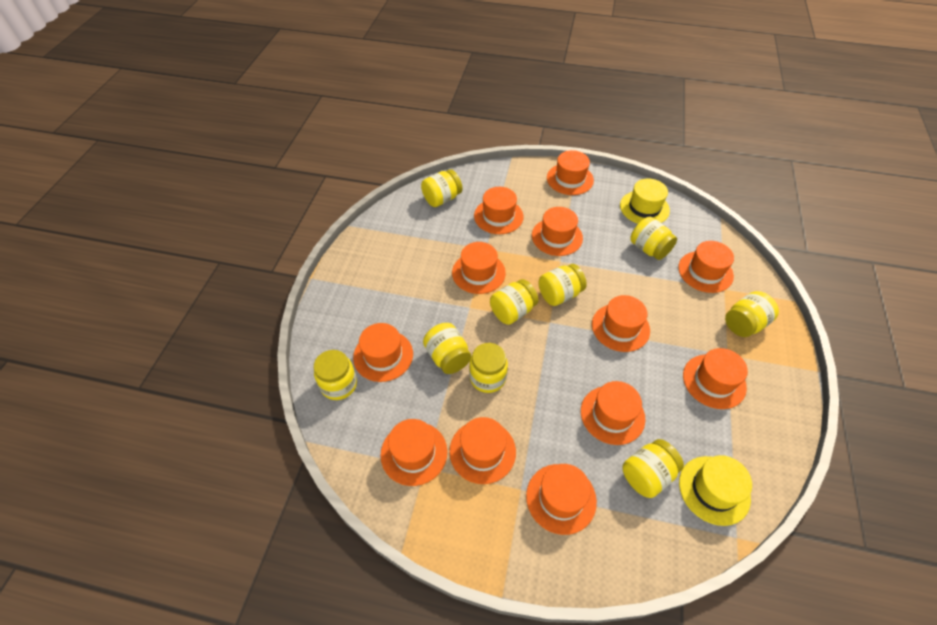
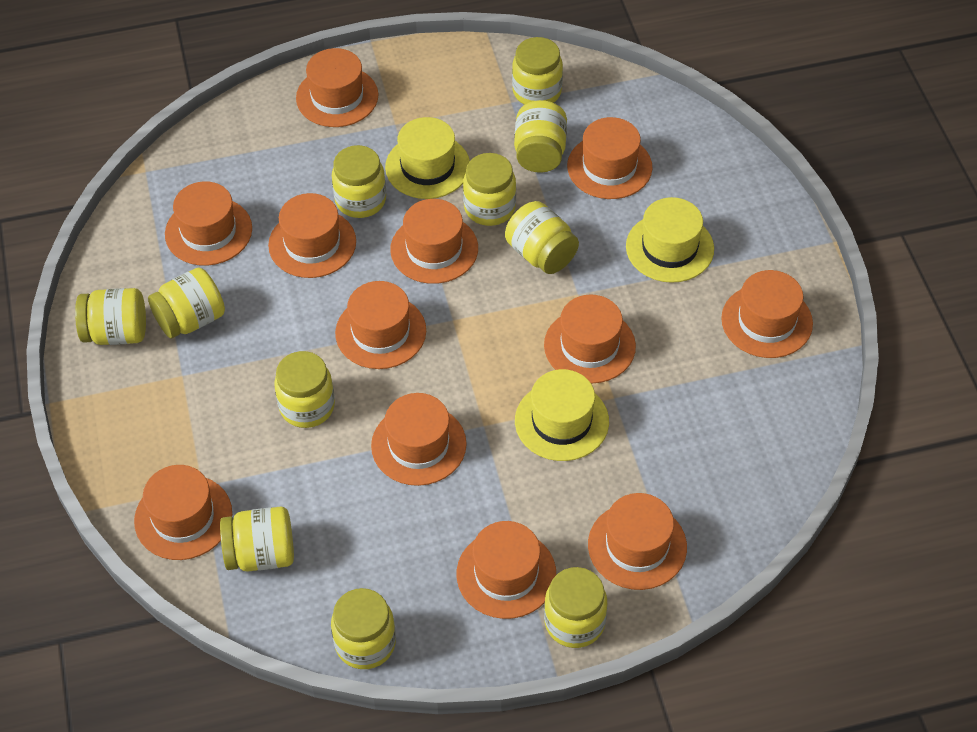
yellow hat: [620,178,670,224] [679,455,752,526] = 2 -> [385,117,470,199] [515,369,609,461] [626,197,714,283] = 3
yellow jar: [314,350,357,400] [421,169,462,207] [423,323,471,374] [469,343,508,393] [490,279,538,325] [539,264,587,306] [623,439,684,498] [630,217,677,260] [725,291,779,337] = 9 -> [75,288,146,345] [148,268,225,338] [220,507,294,572] [274,351,335,428] [331,588,396,669] [332,145,386,218] [463,153,516,226] [505,201,579,274] [512,37,563,105] [514,100,567,173] [544,567,607,648] = 11

